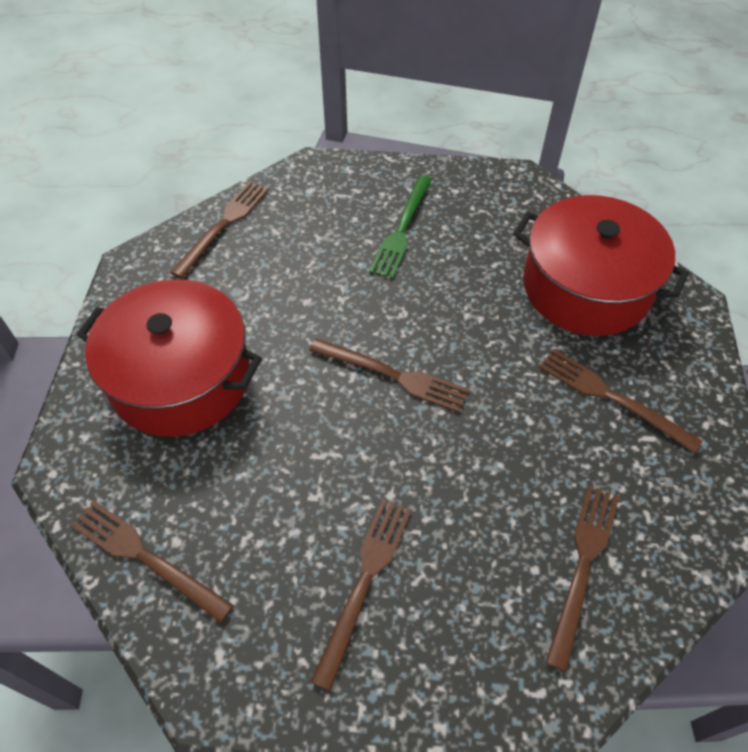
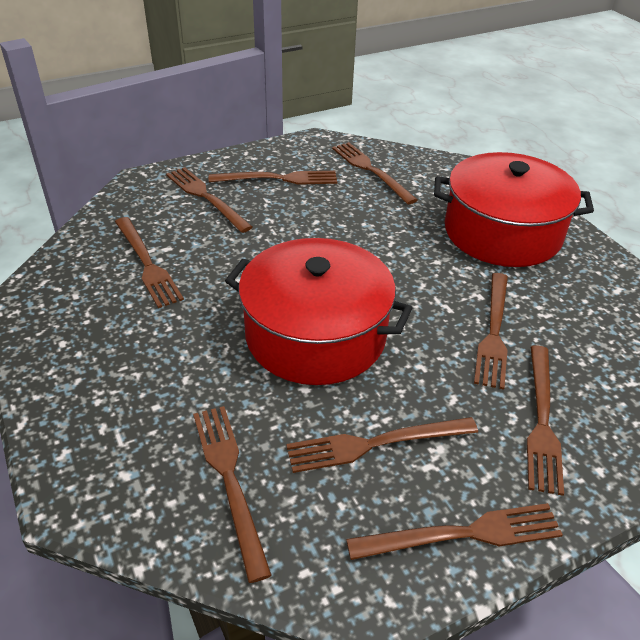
brown fork: [71,500,234,623] [170,181,269,278] [309,338,469,413] [311,499,411,691] [539,349,703,453] [545,485,619,672] = 6 -> [115,217,184,308] [166,167,253,233] [193,406,272,583] [209,171,337,185] [286,417,478,473] [332,142,418,204] [346,503,563,560] [474,273,508,390] [527,345,564,496] = 9
green fork: [369,175,432,279] = 1 -> none = 0

